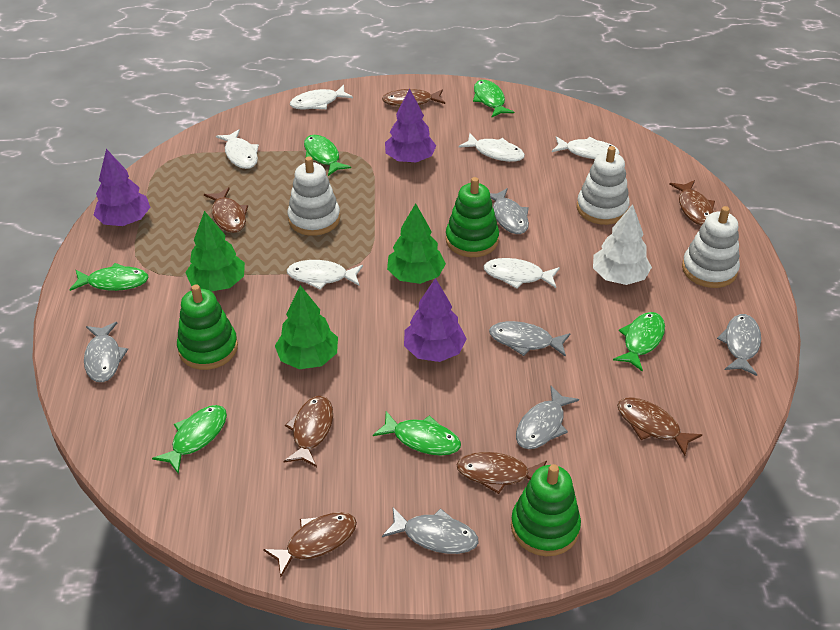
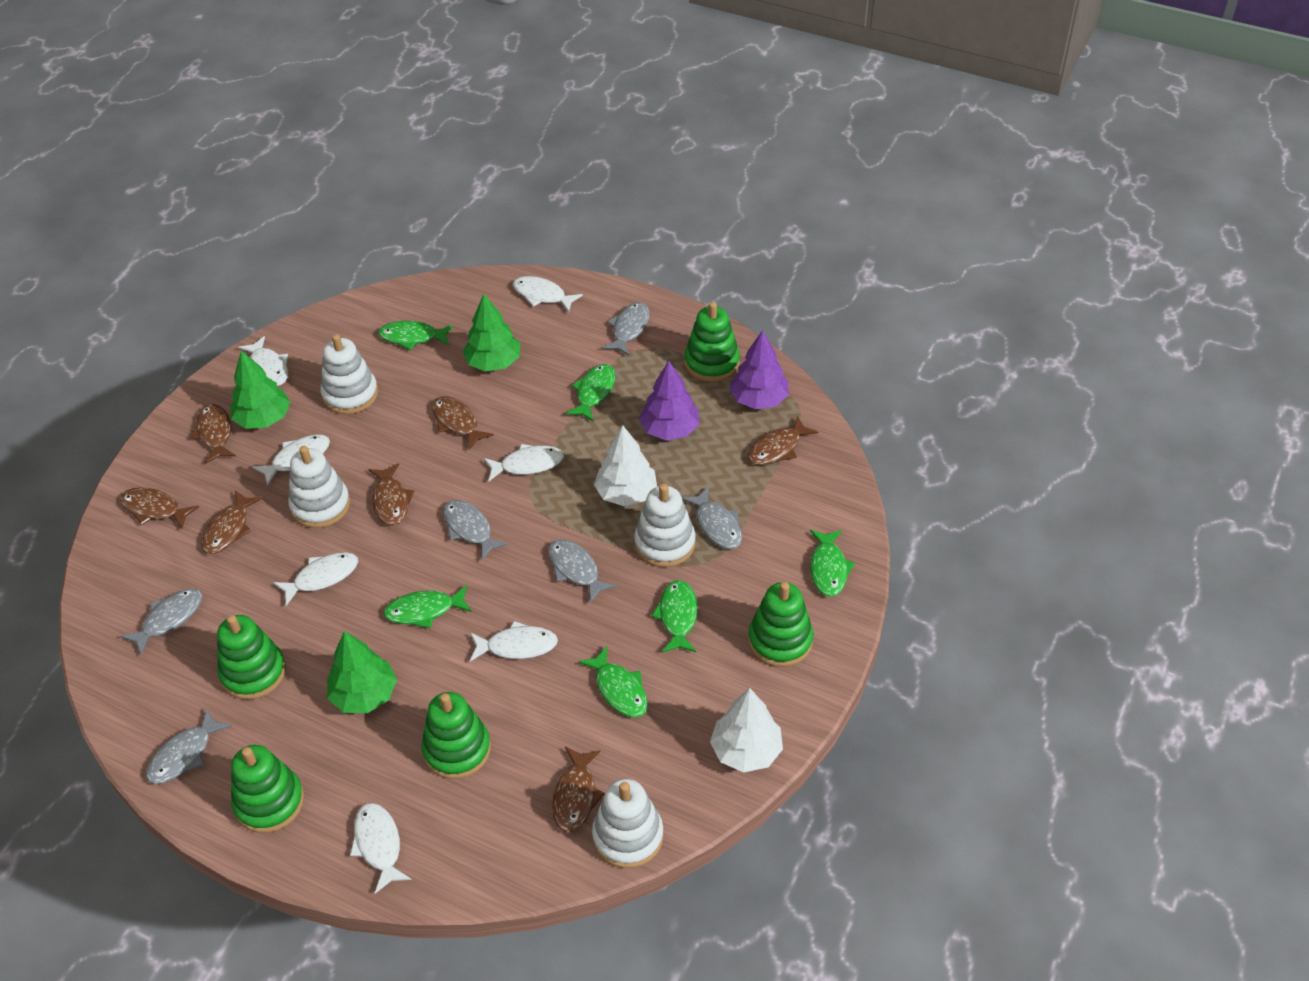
green stacking toy: [177,284,238,370] [446,177,499,257] [511,464,581,556] = 3 -> [217,615,286,700] [231,745,304,833] [421,692,491,779] [685,302,740,382] [748,582,813,667] = 5
purple tree: [94,149,150,226] [385,88,436,163] [404,278,467,362] = 3 -> [639,361,700,440] [729,330,789,409] = 2
white fish: [216,129,259,169] [287,260,363,290] [290,85,353,110] [458,133,525,162] [483,258,560,289] [552,136,620,159] = 6 -> [238,336,288,386] [252,434,330,486] [273,552,358,606] [350,803,412,894] [470,621,558,662] [484,444,564,481] [513,276,583,312] = 7
white stacking toy: [288,156,340,236] [577,146,630,225] [682,206,740,288] = 3 -> [288,446,350,528] [320,334,378,414] [592,779,663,868] [634,484,696,567] = 4
white tree: [593,204,652,285] = 1 -> [594,425,657,506] [710,688,783,773] = 2

